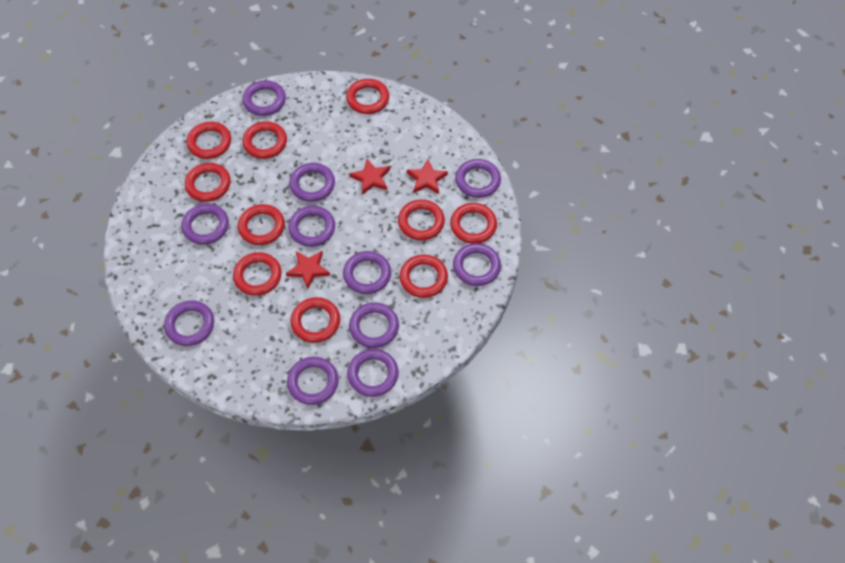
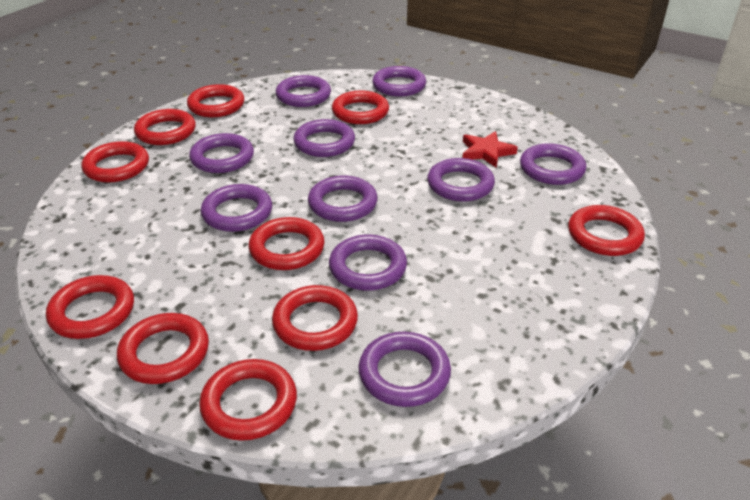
purple ring: [164,301,214,346] [182,204,229,245] [243,80,286,116] [287,357,339,405] [288,206,335,247] [289,163,335,202] [343,251,391,294] [347,349,399,397] [349,302,399,348] [453,243,501,286] [455,159,501,198] = 11 -> [189,133,254,173] [201,184,272,232] [276,75,331,107] [293,119,355,157] [308,176,377,222] [329,234,407,291] [358,332,451,407] [372,66,426,97] [427,158,495,202] [520,143,586,185] = 10
red star: [286,251,330,289] [350,159,390,195] [407,159,448,194] = 3 -> [463,131,518,168] = 1

